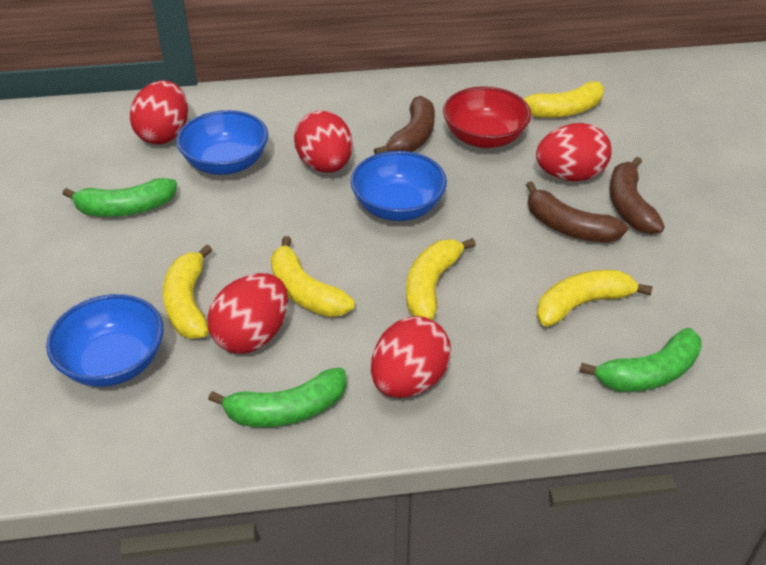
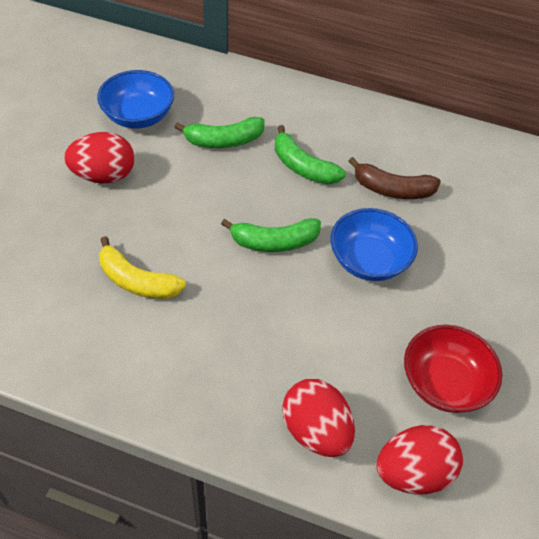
blue bowl: [46,294,164,387] [176,110,268,175] [351,151,447,221] = 3 -> [97,70,174,128] [330,208,418,281] = 2
brown banana: [374,96,435,154] [526,181,628,243] [609,157,665,234] = 3 -> [348,157,441,199] = 1
red egg: [129,80,188,144] [207,273,288,354] [294,110,353,173] [371,316,451,398] [536,123,611,181] = 5 -> [64,132,135,183] [282,379,355,457] [376,425,463,495] = 3
yellow banana: [163,244,212,339] [271,236,355,317] [406,238,476,320] [523,81,604,118] [537,270,653,327] = 5 -> [99,236,186,299] = 1

